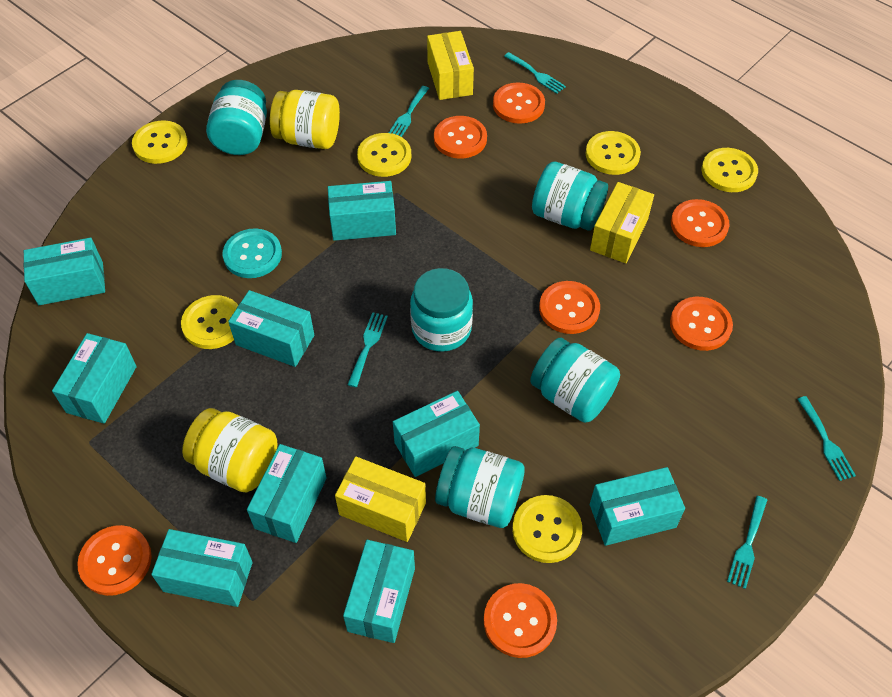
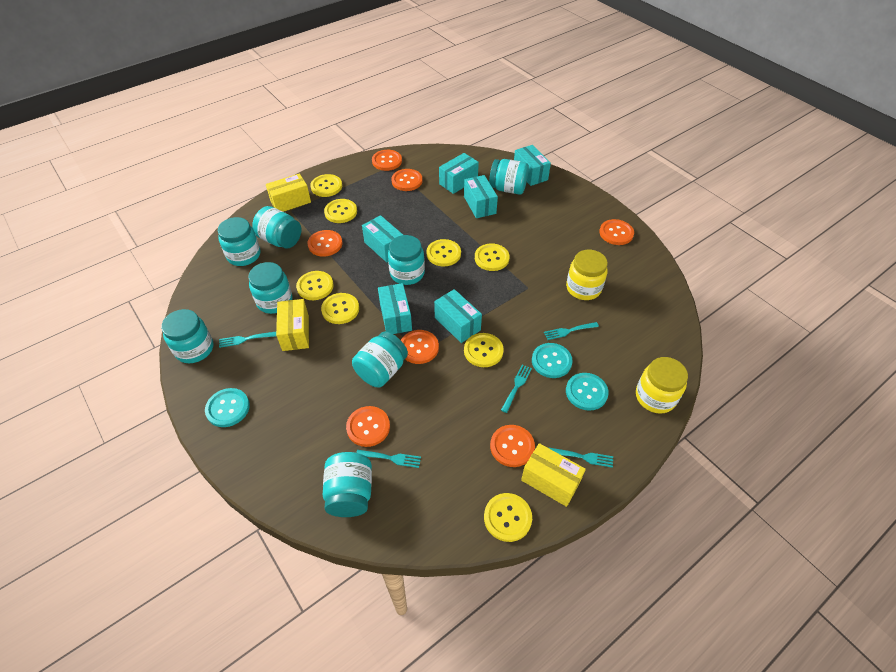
turquoise box: [24,238,105,305] [52,333,137,424] [151,529,253,607] [228,290,314,367] [247,444,327,543] [328,181,396,241] [343,540,415,643] [393,391,480,477] [590,467,685,546] = 9 -> [362,215,403,262] [378,283,412,334] [434,289,482,343] [439,153,479,194] [464,175,498,218] [514,145,551,186] = 6
turquoise button: [223,228,282,278] = 1 -> [205,388,250,427] [532,343,573,378] [566,373,609,411] = 3
turquoise jar: [206,80,267,155] [410,268,473,352] [435,446,525,528] [530,337,620,423] [532,162,608,231] = 5 -> [161,309,214,363] [218,217,261,266] [248,262,293,314] [252,206,301,249] [323,452,372,517] [352,331,408,387] [388,235,425,285] [489,159,529,195] = 8
yellow button: [132,120,188,164] [181,295,238,349] [357,133,411,177] [512,495,582,563] [586,131,641,175] [701,148,758,192] = 6 -> [296,271,334,300] [310,174,342,197] [321,293,359,324] [324,199,357,223] [426,239,461,267] [464,333,504,367] [475,243,510,271] [484,493,532,542] = 8

